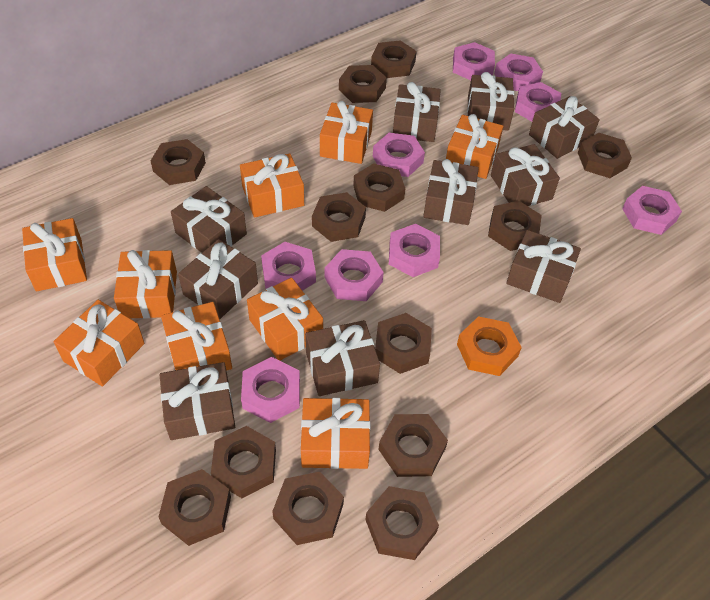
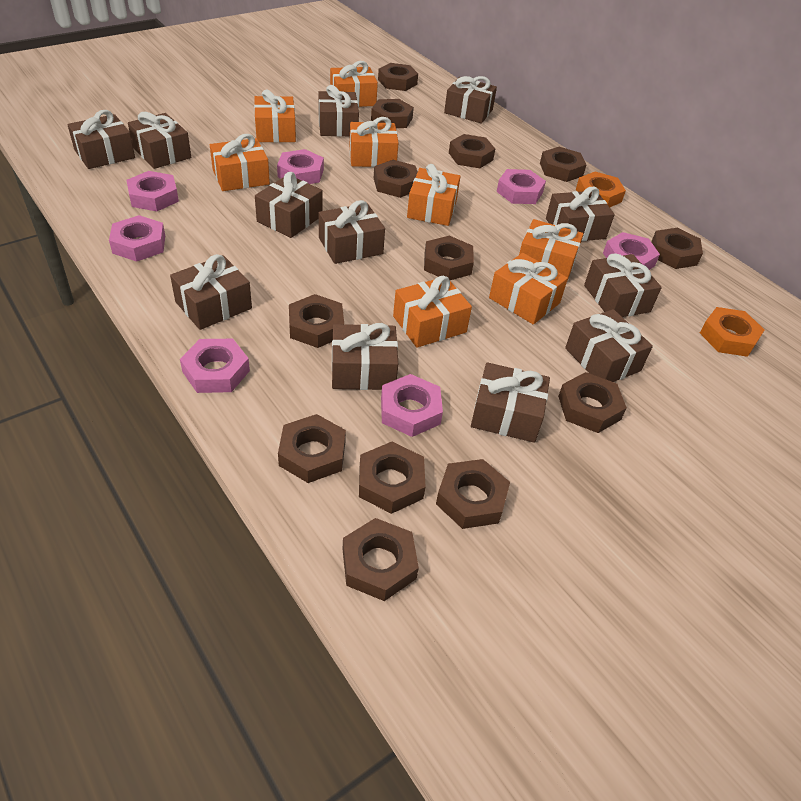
brown gift: [159,362,235,440] [171,186,247,253] [178,239,258,319] [305,320,380,396] [393,82,441,142] [423,159,479,225] [467,72,514,131] [491,144,560,206] [506,230,581,303] [529,96,600,159] = 10 -> [67,110,135,169] [128,112,191,169] [170,254,252,330] [255,172,323,238] [318,85,359,137] [319,200,385,264] [332,323,398,390] [444,76,497,124] [471,362,550,443] [546,187,615,241] [565,309,653,382] [584,253,662,317] = 12
orange gift: [22,218,87,291] [53,300,144,387] [114,250,177,319] [161,302,232,371] [240,154,304,218] [247,278,323,361] [301,398,370,469] [320,101,373,164] [446,114,504,179] = 9 -> [210,134,270,191] [254,90,296,142] [330,61,378,107] [349,117,399,167] [393,276,472,348] [407,164,461,226] [489,253,568,325] [519,219,584,281] = 8
orange nut: [457,316,522,376] = 1 -> [576,172,626,207] [700,307,765,357] = 2
pink nut: [241,357,300,423] [261,242,316,291] [325,249,384,301] [373,133,425,177] [389,224,440,277] [453,42,495,80] [494,53,543,91] [515,82,561,122] [622,186,682,235] = 9 -> [109,215,165,262] [127,171,179,211] [180,339,250,393] [277,149,324,184] [381,374,443,437] [497,169,546,204] [603,232,660,270] = 7

